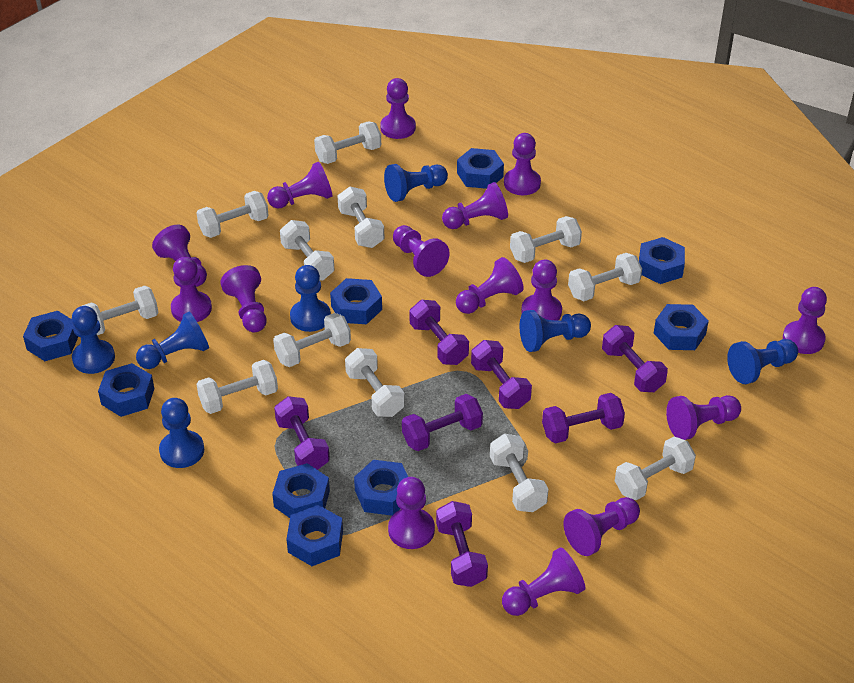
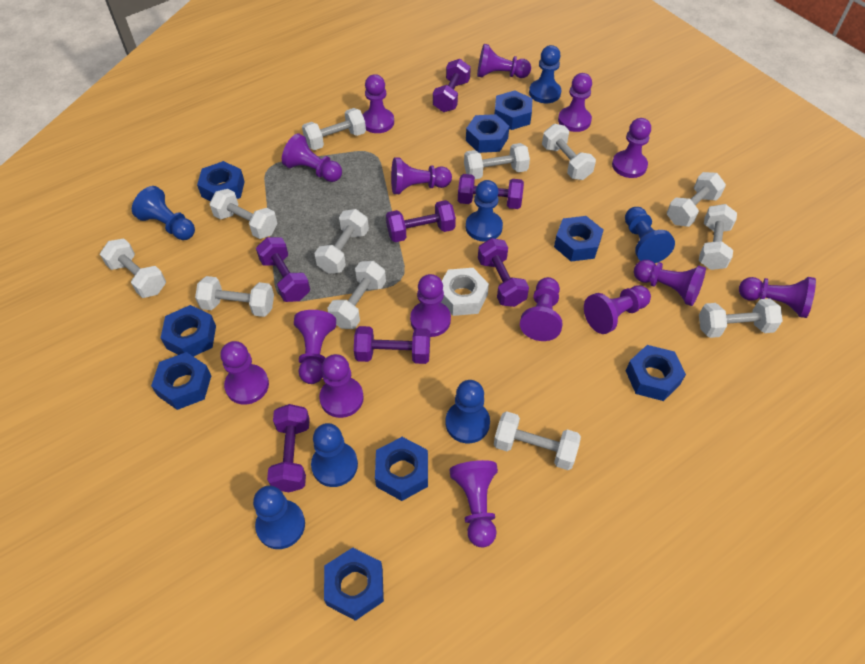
white nut: none = 0 -> [441,268,489,316] = 1

